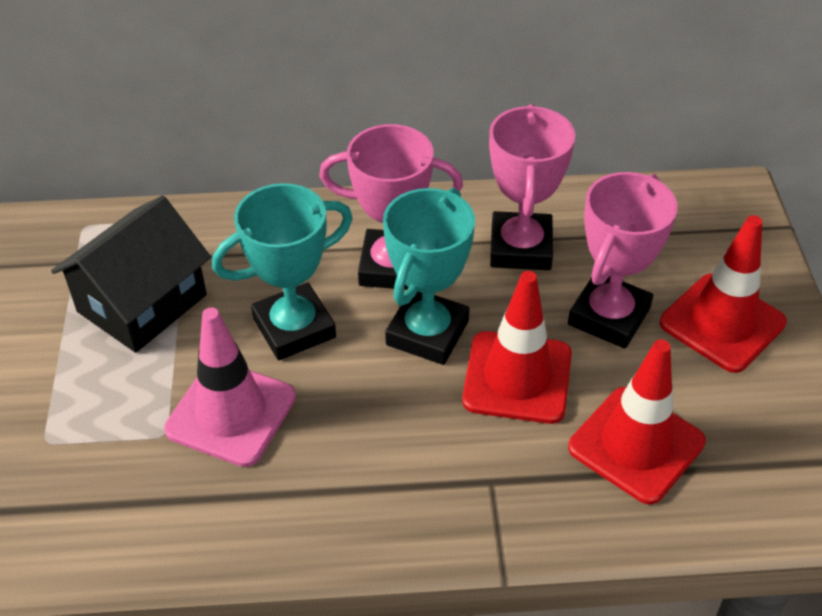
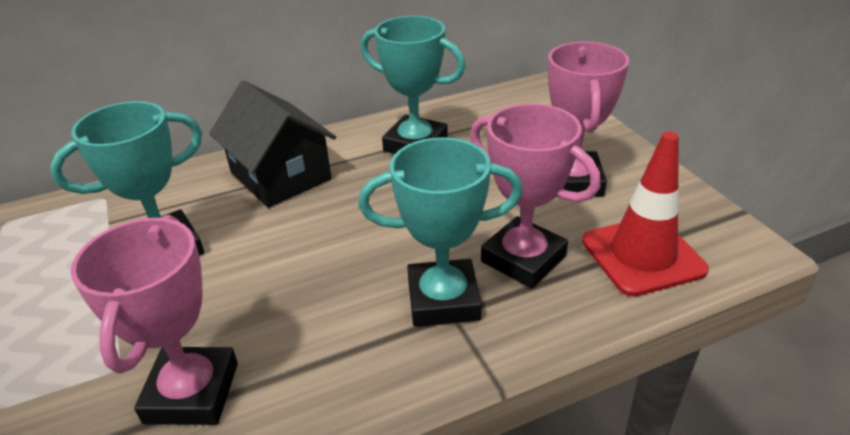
pink traffic cone: [164,307,296,467] = 1 -> none = 0
red traffic cone: [462,271,572,424] [568,339,706,504] [660,215,787,373] = 3 -> [582,132,709,296] = 1
turquoise trophy: [212,183,353,360] [383,188,475,365] = 2 -> [50,101,204,256] [359,137,523,327] [360,16,465,154] = 3

